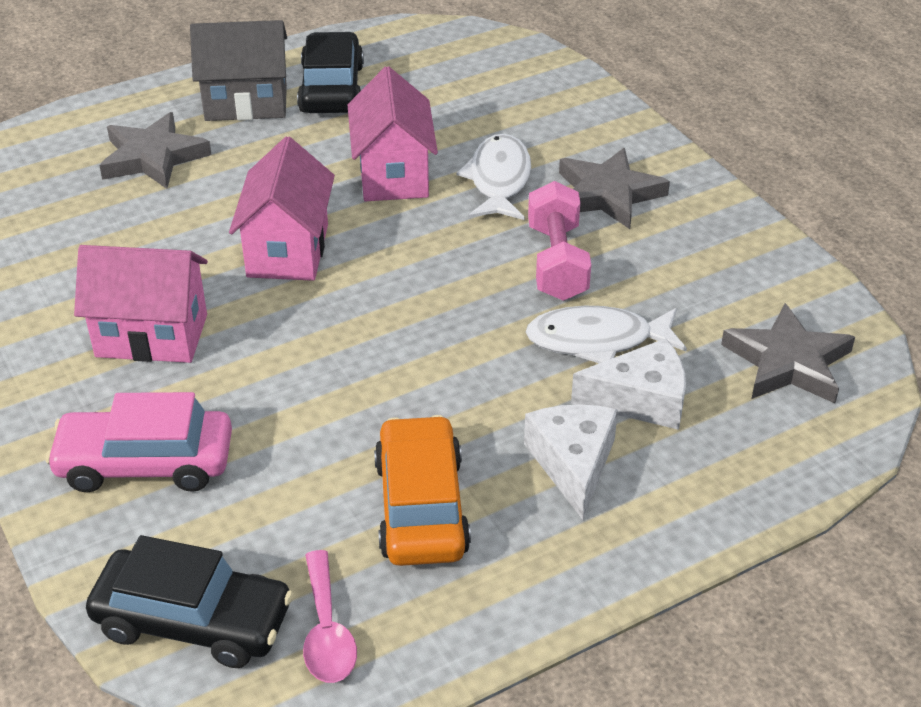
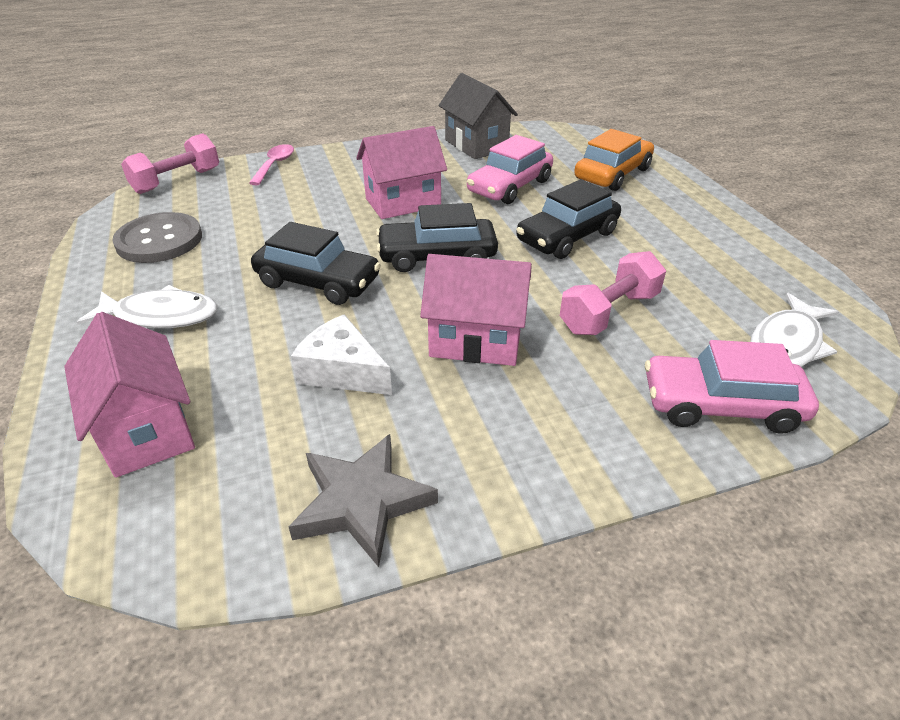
black car: [86,535,293,668] [297,32,364,113] = 2 -> [251,222,381,305] [376,203,498,272] [516,179,621,259] = 3
grey button: none = 0 -> [112,212,202,263] = 1
grey star: [99,112,211,189] [559,148,670,229] [721,303,855,403] = 3 -> [289,434,438,567] = 1
pink car: [46,392,232,492] = 1 -> [467,135,553,204] [645,340,819,434] = 2
pink dumbbell: [528,181,591,301] = 1 -> [121,133,219,194] [560,251,666,335] = 2
white cheese: [524,404,618,520] [571,338,686,430] = 2 -> [291,314,392,395] = 1

